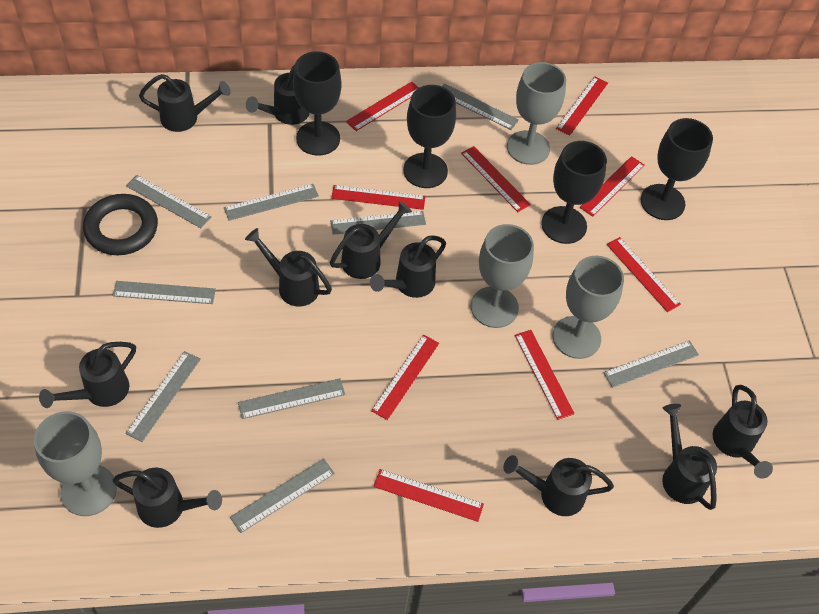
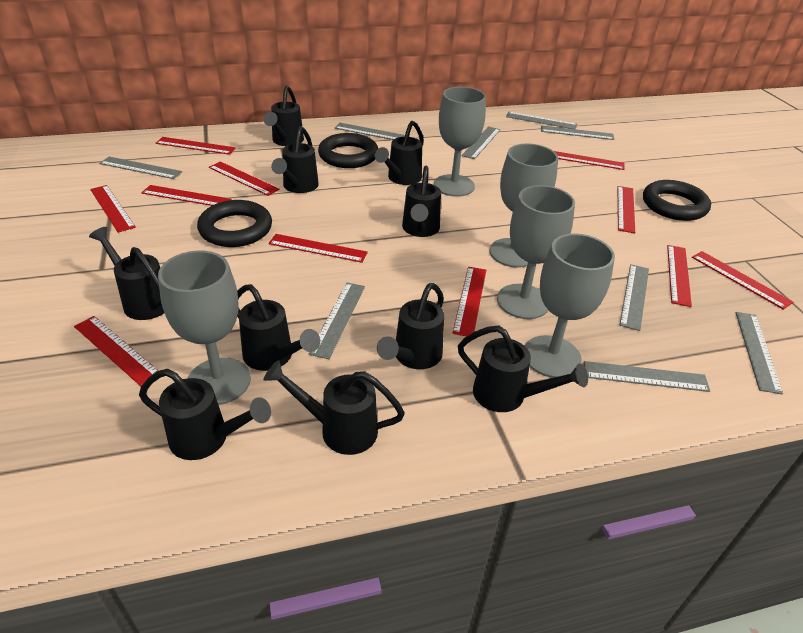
black goblet: [293,51,342,156] [403,85,456,188] [541,141,607,244] [641,118,713,220] = 4 -> none = 0
black ring: [83,194,158,255] = 1 -> [197,200,272,247] [318,133,378,168] [643,180,711,221] = 3
grey goblet: [34,411,117,516] [471,224,534,328] [507,62,566,165] [552,256,624,359] = 4 -> [158,251,251,405] [434,87,486,197] [489,144,558,268] [497,185,575,319] [525,233,615,378] = 5
red ruler: [331,185,425,210] [346,81,419,131] [371,335,439,420] [373,469,484,522] [461,146,531,212] [515,330,575,420] [556,76,608,136] [579,156,644,217] [607,237,681,312] = 9 -> [74,316,158,386] [90,185,136,233] [142,185,232,206] [156,137,236,155] [209,161,280,196] [269,234,368,263] [452,267,486,336] [554,151,625,170] [618,186,635,233] [667,245,692,307] [692,251,793,310] = 11

